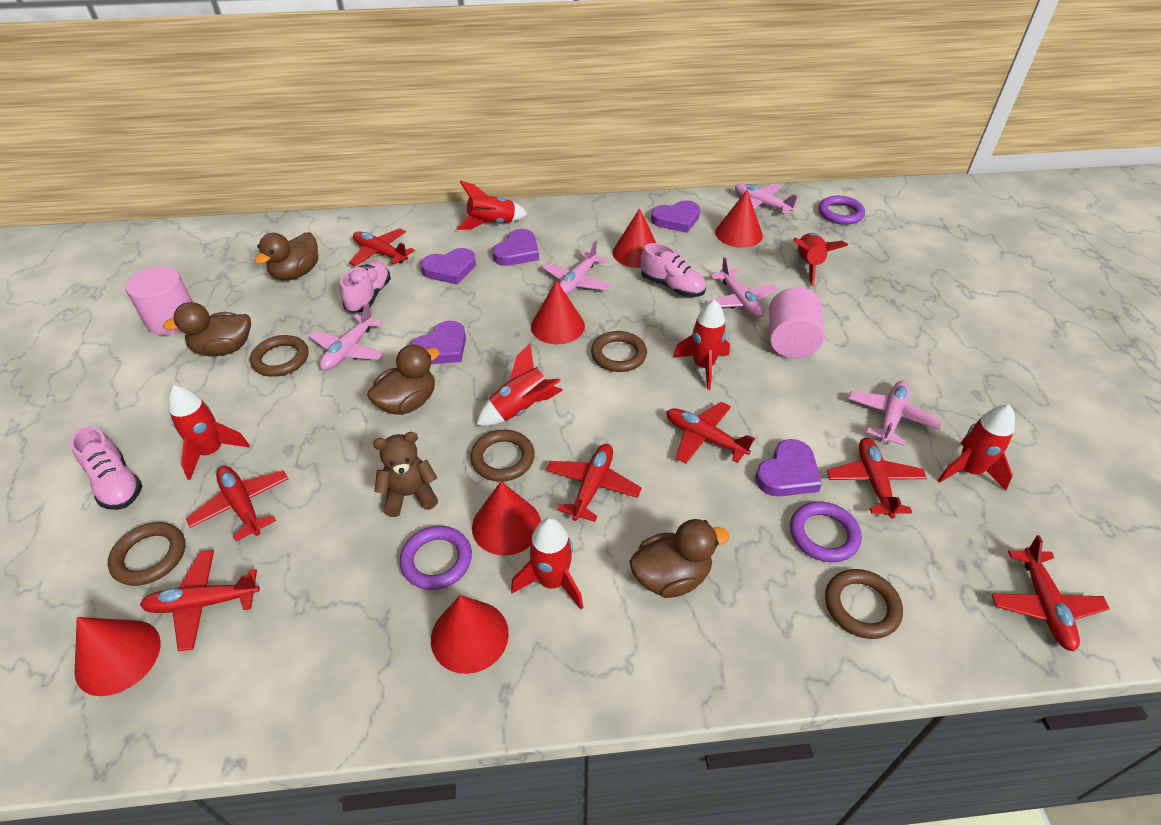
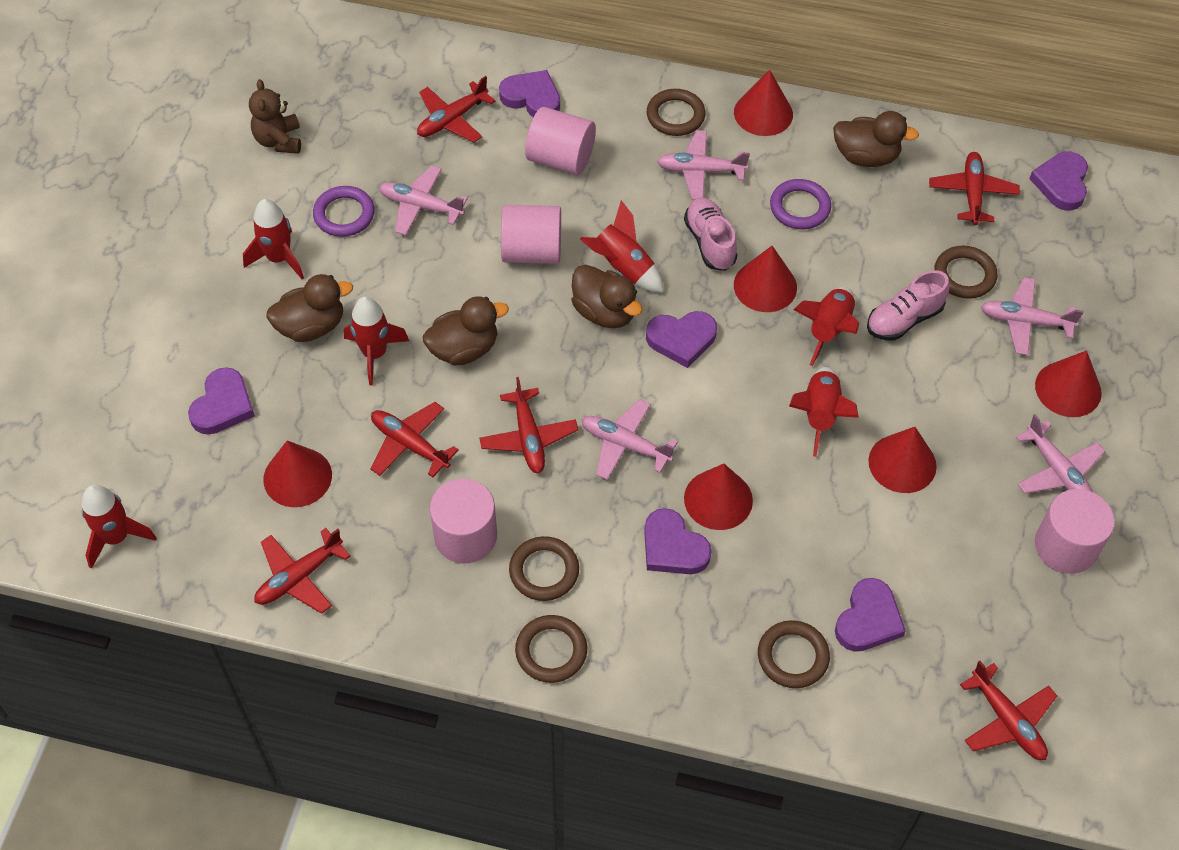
pink cylinder: [125,266,193,335] [769,287,824,358] = 2 -> [430,479,497,563] [501,205,561,264] [525,107,596,175] [1035,489,1115,574] = 4
pink shoe: [70,426,142,510] [340,261,391,313] [641,243,706,297] = 3 -> [684,198,737,271] [867,270,950,341] = 2
purple heart: [410,321,466,364] [421,248,476,285] [493,229,539,266] [651,200,700,233] [755,439,822,497] = 5 -> [188,367,255,435] [499,70,560,117] [644,508,712,574] [646,311,717,368] [835,578,906,652] [1029,152,1088,210] = 6
purple ring: [400,526,472,590] [790,502,862,562] [819,196,865,225] = 3 -> [313,186,375,237] [770,179,831,229] = 2
red plane: [140,550,260,652] [186,466,289,541] [349,228,415,266] [546,444,642,522] [666,402,755,463] [827,438,927,519] [991,535,1110,652] = 7 -> [254,528,350,614] [370,402,459,477] [417,76,495,142] [479,377,578,474] [929,152,1020,225] [960,661,1057,760] = 6
red rocket: [168,385,250,480] [456,181,527,230] [476,344,563,426] [511,518,583,609] [673,299,730,390] [793,233,848,286] [937,404,1015,491] = 7 -> [82,485,157,569] [243,199,304,279] [344,296,409,385] [580,200,664,293] [789,367,859,457] [794,287,859,366] = 6

